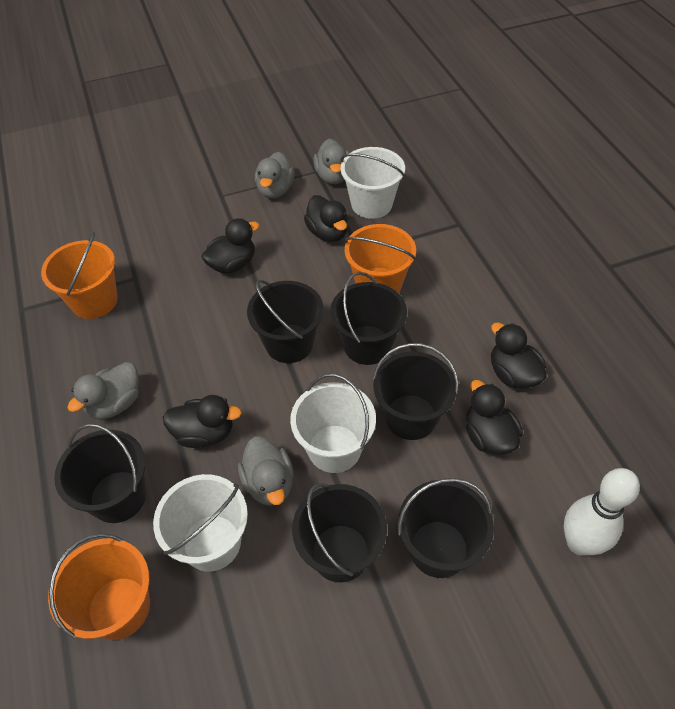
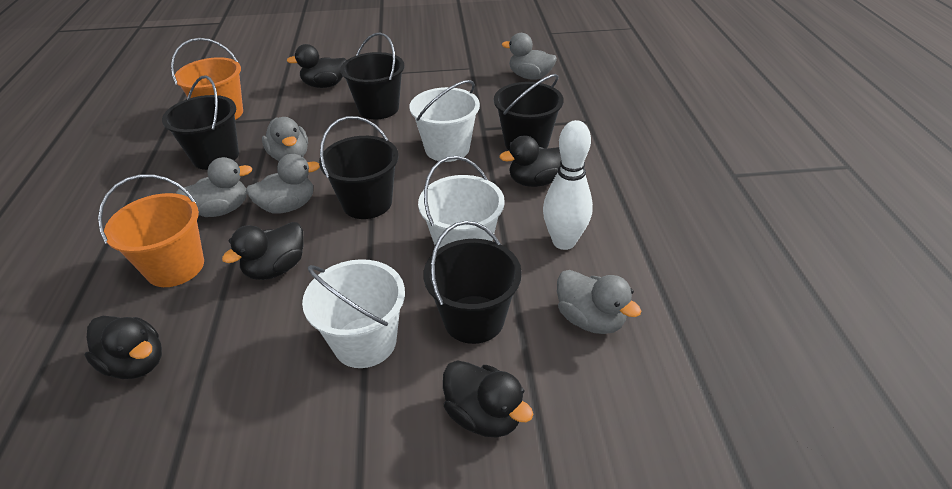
black bucket: [54,424,146,523] [247,280,324,363] [292,483,387,582] [330,272,407,365] [372,343,458,440] [398,478,494,578] = 6 -> [162,75,239,170] [319,116,399,219] [340,32,405,119] [423,221,522,344] [494,74,564,150] = 5
grey duck: [67,362,139,419] [238,437,294,506] [255,152,295,198] [313,138,349,184] = 4 -> [176,157,253,217] [246,154,320,214] [262,117,308,161] [502,33,557,80] [557,270,641,334] = 5
orange bucket: [41,232,118,319] [48,533,150,640] [344,224,416,293] = 3 -> [98,174,204,287] [171,38,243,120] = 2

